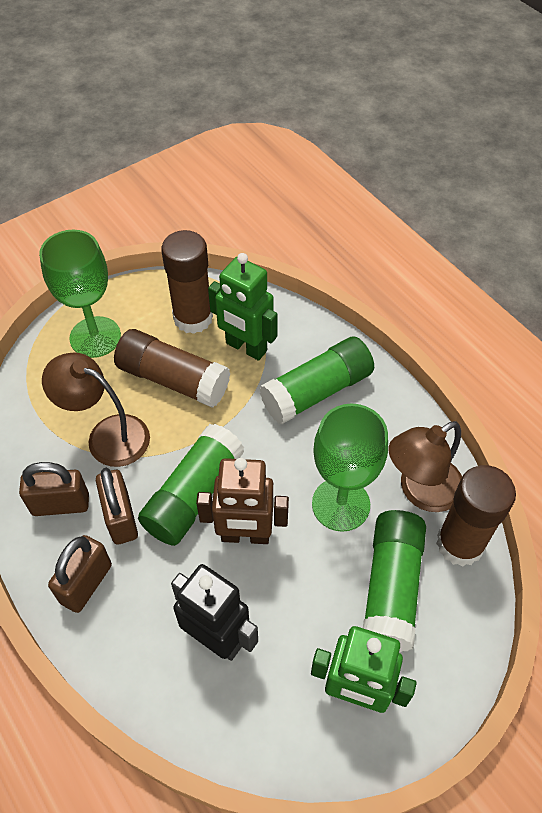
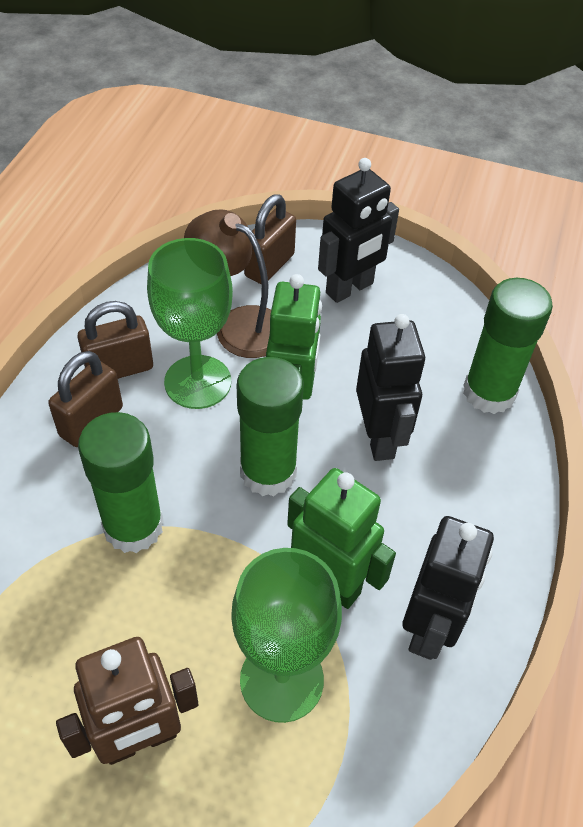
black robot: [171,564,258,661] = 1 -> [318,158,399,303] [356,314,425,461] [402,516,494,660] = 3
brown glue stick: [114,329,230,408] [161,230,213,334] [436,465,516,567] = 3 -> none = 0
brown lamp: [42,352,150,467] [388,421,462,512] = 2 -> [184,209,271,358] = 1

